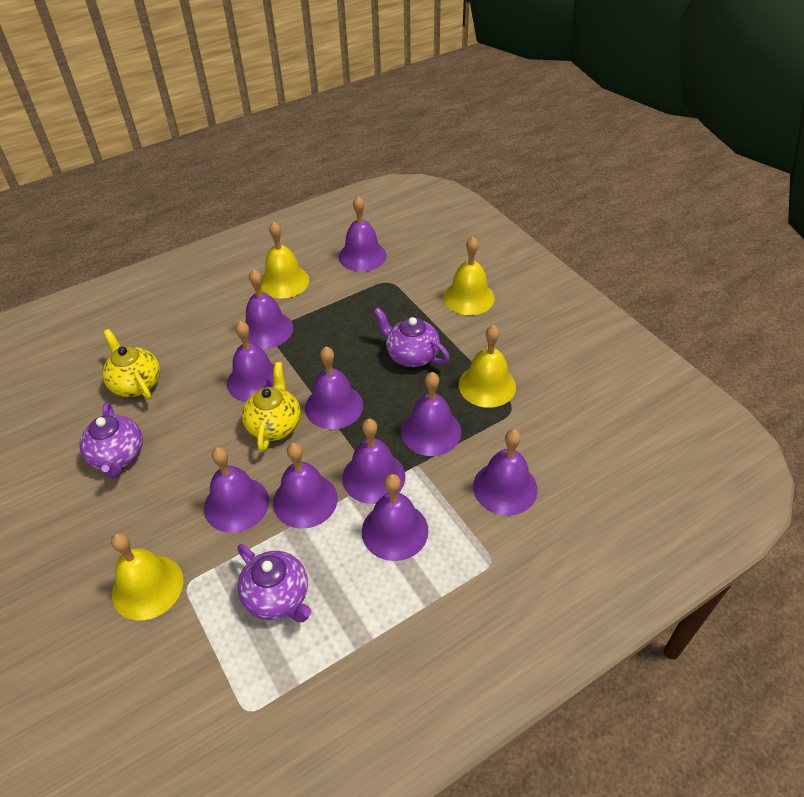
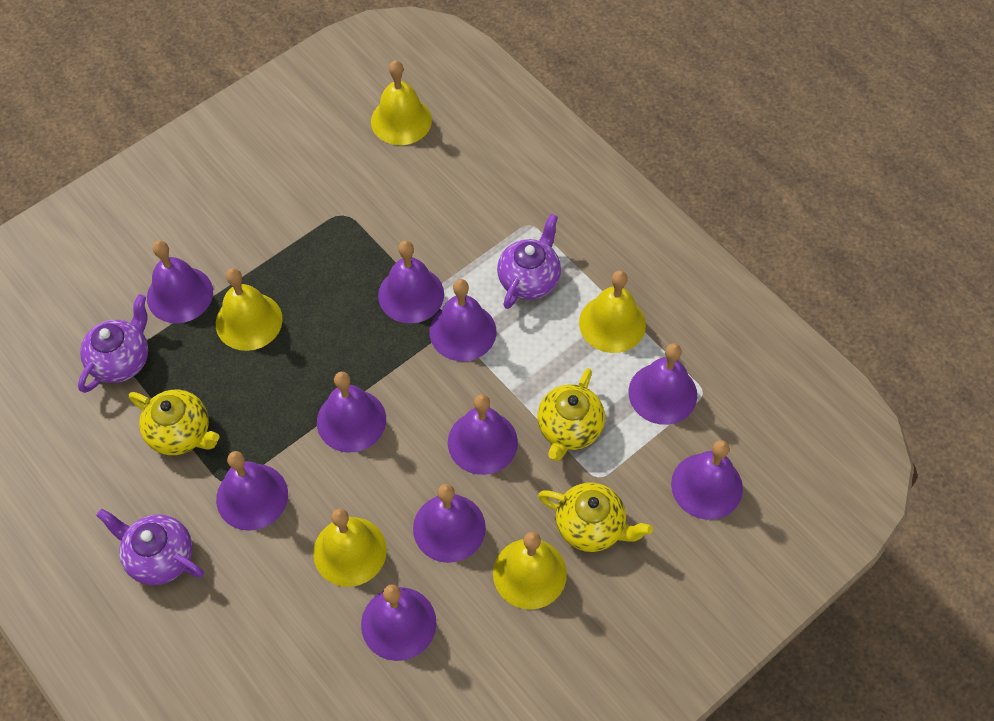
yellow bell: [111,533,184,621] [261,221,309,299] [443,237,495,315] [459,325,516,408] = 4 -> [216,268,283,351] [313,509,387,587] [371,60,432,145] [493,532,567,610] [579,270,646,353] = 5
yellow teapot: [102,329,160,400] [242,362,301,452] = 2 -> [129,390,219,455] [537,368,605,461] [538,482,653,552] = 3

